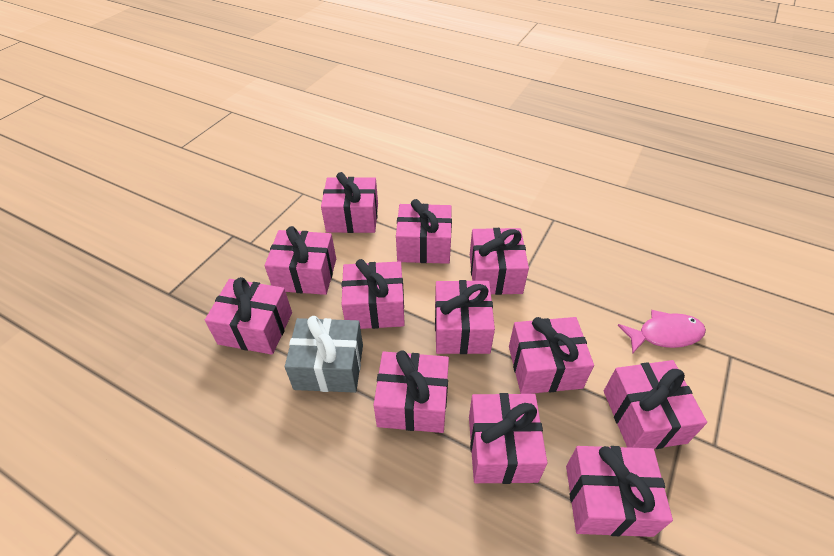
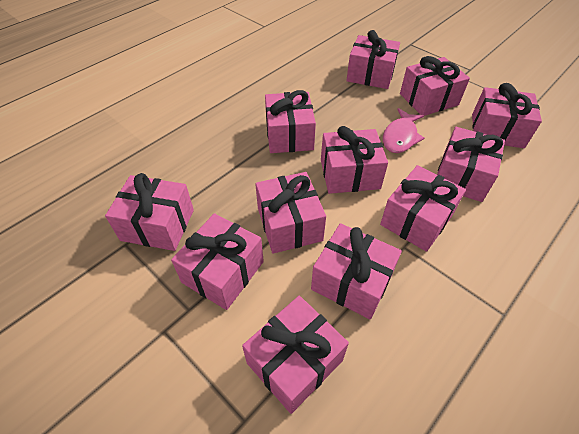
grey gift: [285,316,363,393] = 1 -> none = 0

